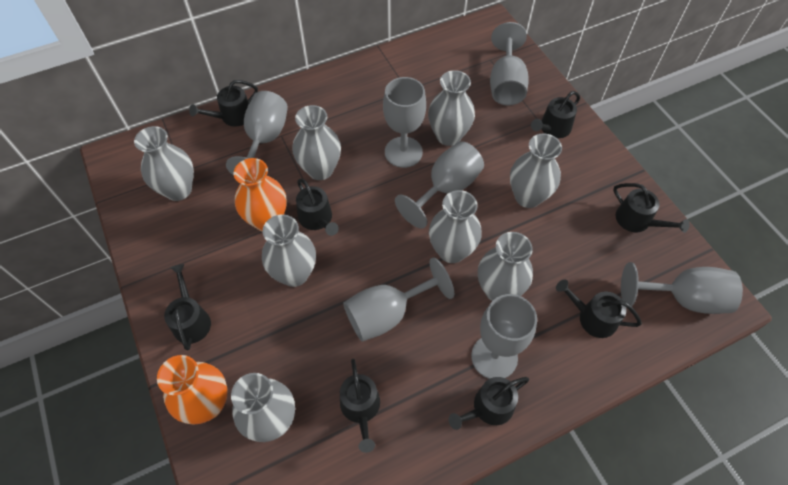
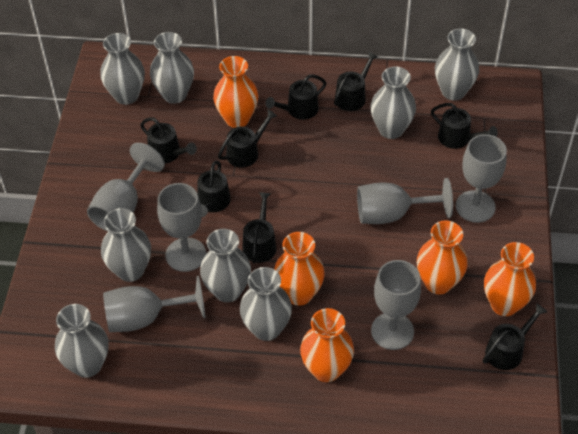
grey goblet: [226,91,288,175] [343,257,454,342] [383,77,426,168] [395,141,484,229] [471,294,537,379] [490,22,529,106] [621,262,743,314] = 7 -> [87,143,165,231] [103,276,206,332] [157,183,206,272] [357,178,453,224] [371,260,421,350] [456,134,507,223] = 6
orange vase: [157,355,227,425] [234,158,287,232] = 2 -> [213,56,258,128] [274,232,325,306] [300,308,354,382] [417,220,468,294] [484,242,536,316] = 5

